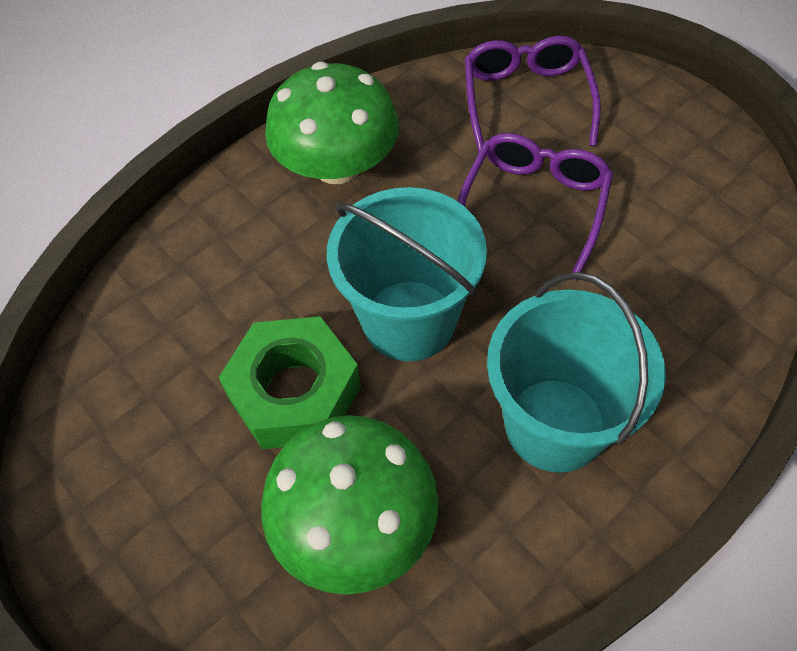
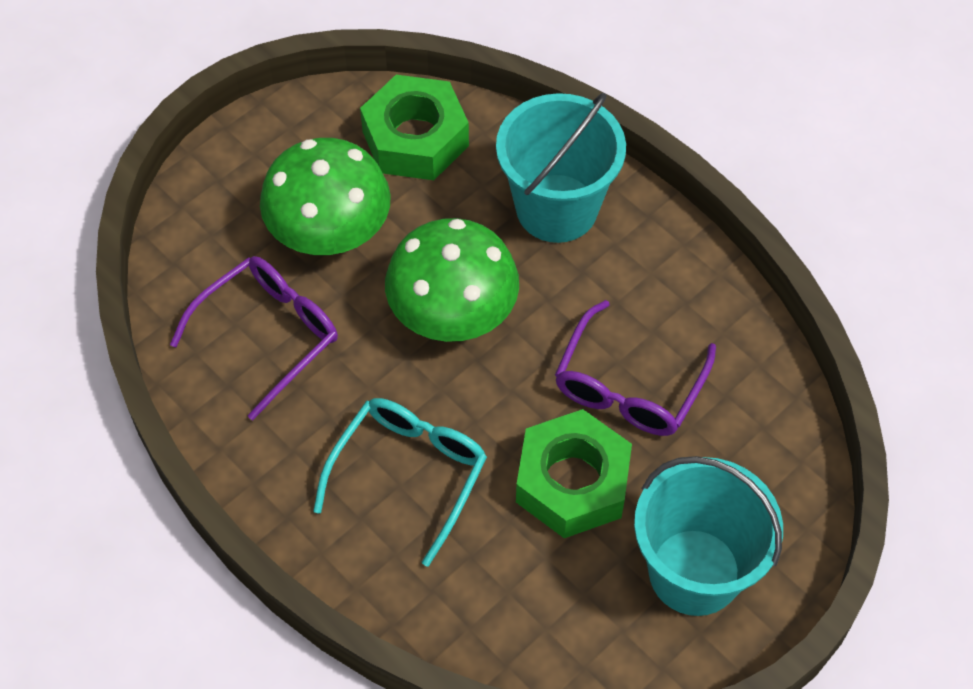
green nut: [218,316,361,449] = 1 -> [360,75,469,180] [516,409,632,538] = 2
turquoise glasses: none = 0 -> [313,398,487,567] = 1

